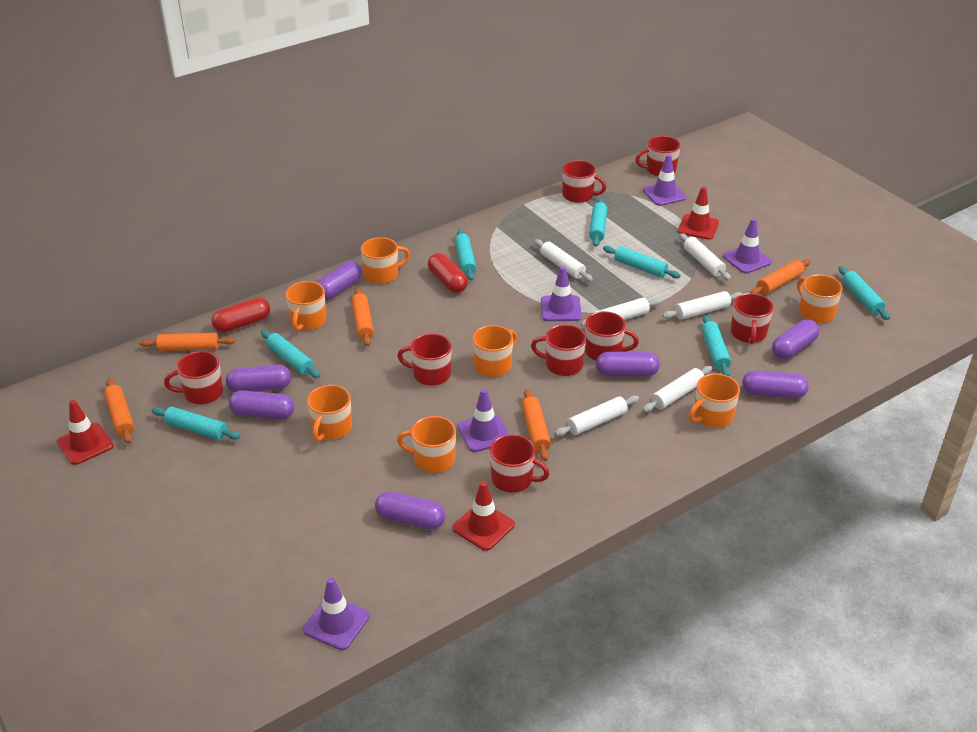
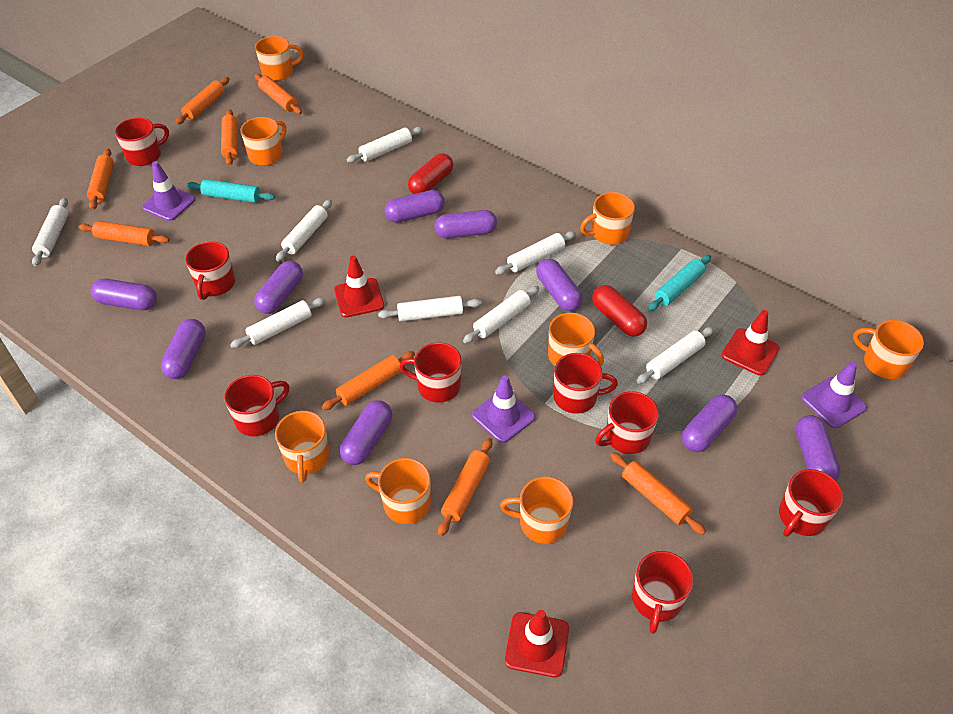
orange mug: [286,281,326,331] [307,385,352,442] [361,237,410,284] [397,416,456,473] [473,325,517,377] [689,373,740,428] [797,274,843,323] = 7 -> [241,117,286,166] [255,36,304,81] [275,411,330,483] [365,458,431,524] [500,477,573,544] [548,313,604,366] [580,192,635,245] [853,320,924,379] = 8
orange rolling pin: [104,379,134,444] [140,333,236,351] [352,288,374,346] [522,389,551,461] [750,259,811,294] = 5 -> [78,221,170,246] [87,148,114,210] [176,77,230,124] [221,109,238,166] [255,74,302,114] [322,351,415,410] [438,438,492,536] [610,452,706,535] = 8
purple capsule: [226,364,291,393] [229,390,294,419] [316,261,362,300] [375,491,445,529] [596,352,660,376] [742,370,809,399] [772,319,820,359] = 7 -> [91,279,157,310] [161,319,206,379] [254,261,303,314] [340,400,392,465] [384,190,445,223] [435,210,497,239] [536,259,583,311] [682,394,738,452] [795,415,841,481] = 9
purple traffic cone: [303,577,370,650] [457,389,509,452] [541,266,582,321] [643,154,687,206] [723,218,772,273] = 5 -> [142,161,196,221] [472,375,536,443] [801,361,867,428] = 3
turquoise rolling pin: [151,406,240,440] [261,330,320,378] [454,229,477,281] [589,198,607,247] [603,246,681,278] [702,315,731,376] [839,266,890,320] = 7 -> [186,179,275,203] [648,255,711,311] = 2
white rolling pin: [534,239,593,282] [555,396,639,436] [580,297,662,327] [643,366,712,412] [662,291,743,320] [679,233,731,281] = 6 -> [32,198,68,266] [230,298,325,348] [276,199,332,261] [347,127,423,163] [378,296,482,322] [463,286,540,343] [495,231,576,274] [637,327,714,384] = 8

